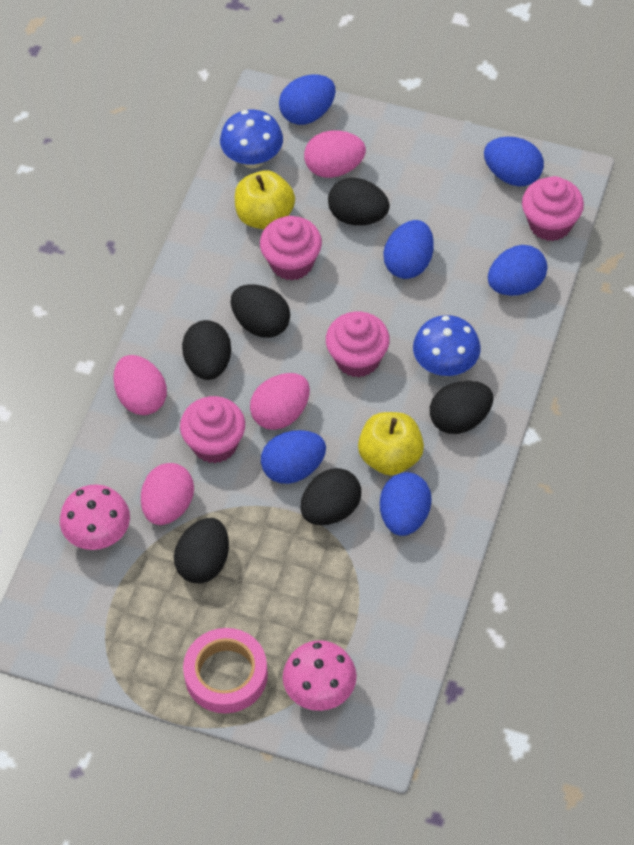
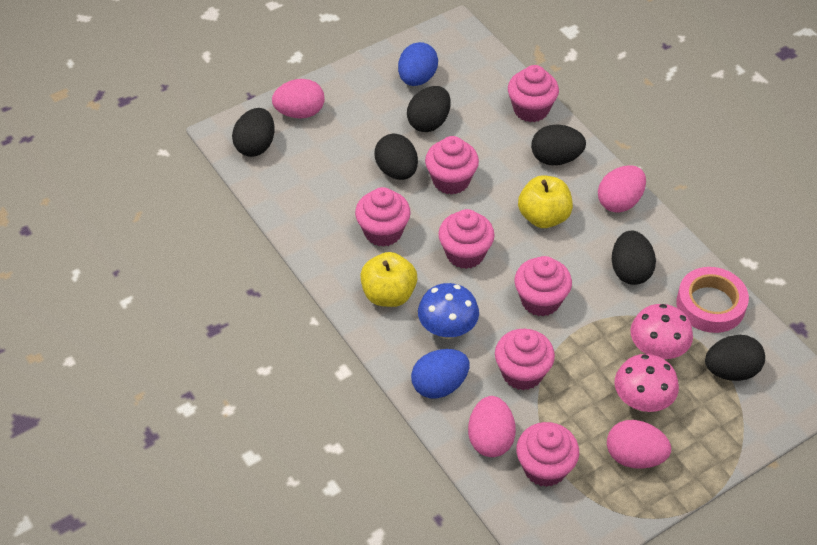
blue egg: [261,430,326,484] [279,75,335,125] [380,472,431,536] [383,220,434,279] [484,137,544,186] [488,245,547,296] = 6 -> [398,42,438,86] [411,349,469,398] = 2
blue mushroom: [220,110,283,169] [413,315,481,376] = 2 -> [418,283,479,339] = 1
pink cupcake: [180,396,245,463] [260,216,322,280] [326,312,390,378] [522,176,584,241] = 4 -> [355,187,411,247] [425,136,479,195] [438,209,495,269] [495,329,555,390] [508,65,559,122] [514,256,572,316] [516,422,579,487] = 7

